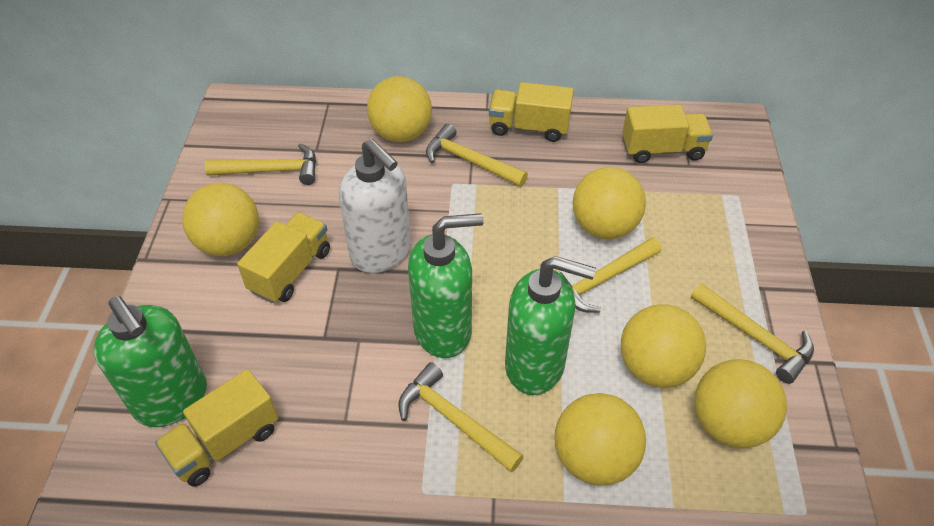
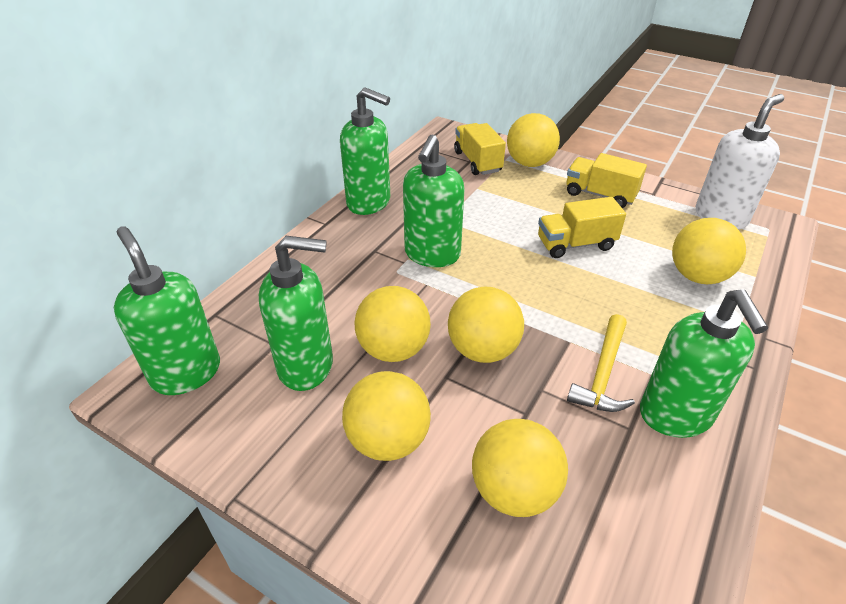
green soap dispenser: [93,296,207,427] [408,213,484,358] [505,256,596,395] = 3 -> [114,226,220,395] [259,236,333,391] [340,87,390,215] [403,135,465,267] [640,289,768,438] = 5
yellow hammer: [205,143,316,185] [398,362,524,472] [426,124,528,187] [559,237,662,313] [691,283,814,384] = 5 -> [567,314,635,412] = 1
yellow truck: [155,369,278,487] [237,212,330,303] [489,82,573,142] [622,105,713,163] = 4 -> [454,123,506,175] [538,197,626,258] [566,153,647,208] = 3

